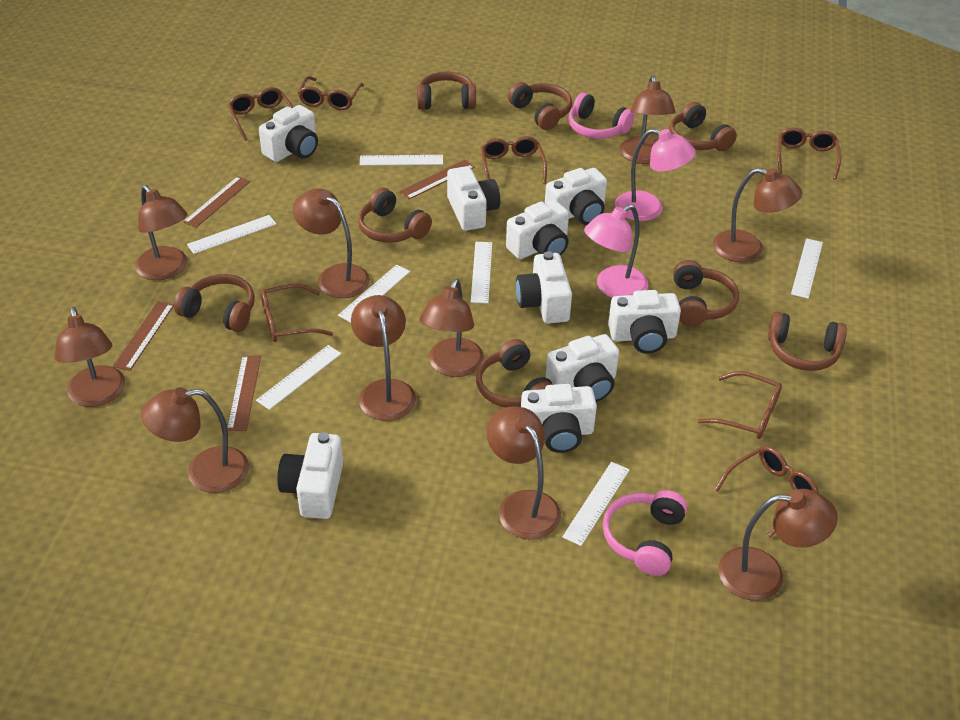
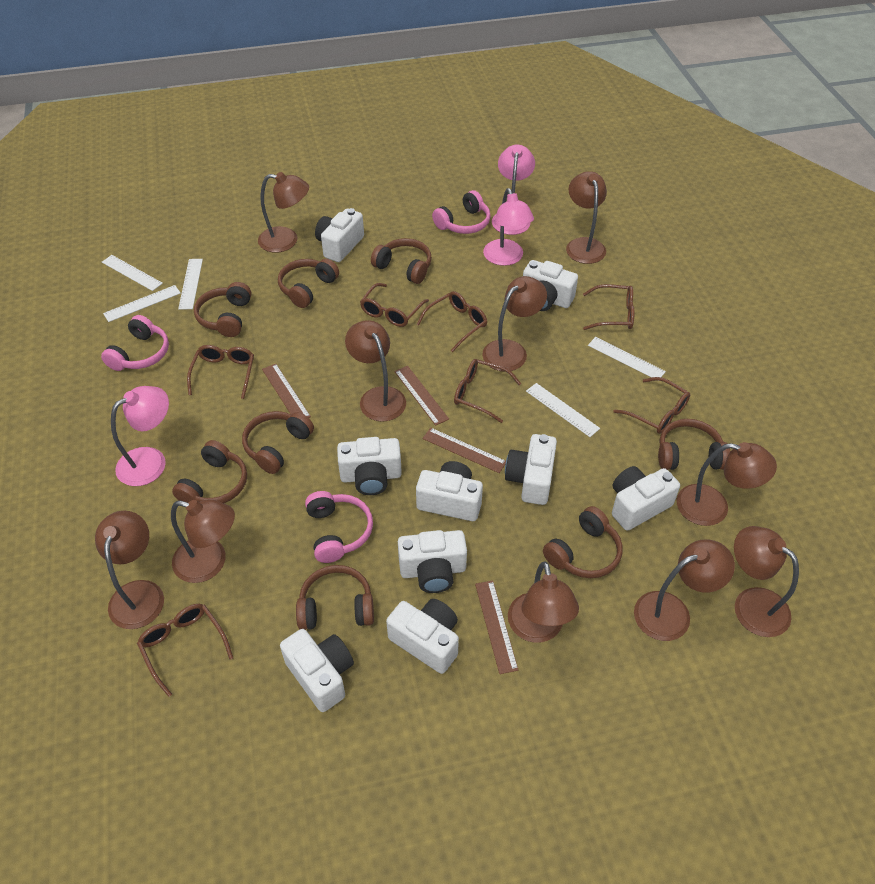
pink headphones: [568,92,635,139] [603,490,687,576] = 2 -> [101,315,169,371] [305,491,373,563] [432,190,491,234] = 3
pink lamp: [584,204,648,298] [615,129,696,221] = 2 -> [111,386,169,486] [483,188,534,266] [492,145,535,235] = 3
white ruler: [187,215,276,254] [256,345,342,410] [338,264,410,322] [360,155,443,166] [471,242,492,303] [562,462,630,546] [791,238,823,299] = 7 -> [102,255,163,291] [103,285,181,322] [178,259,203,310] [526,383,600,437] [588,337,666,381] = 5

